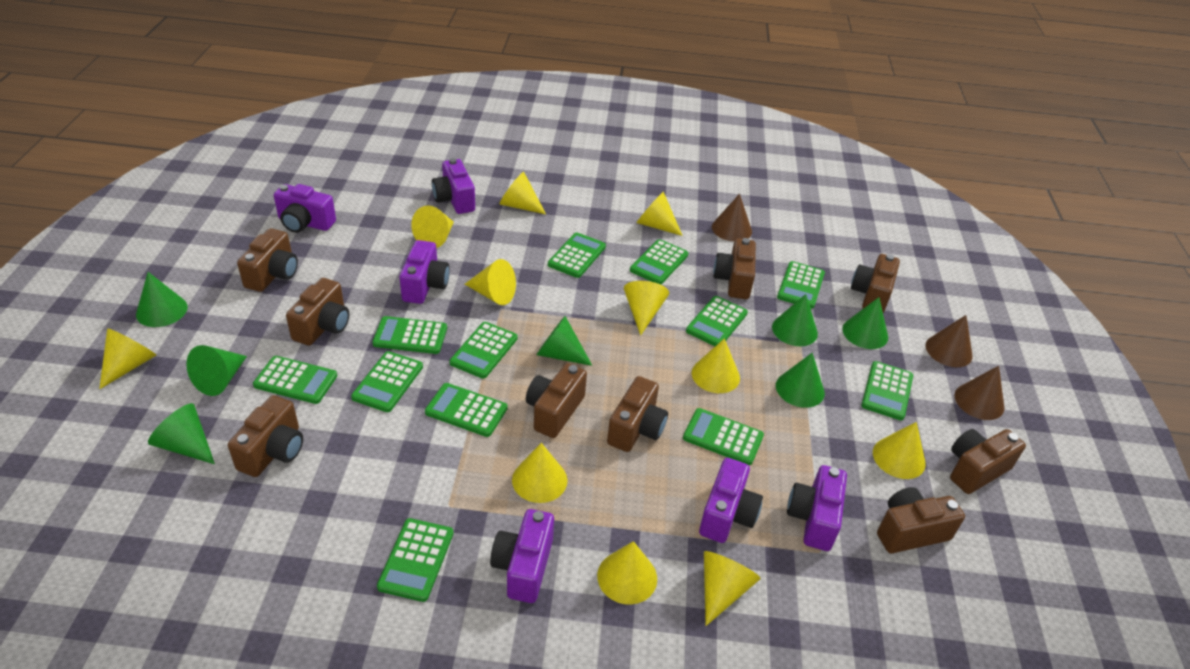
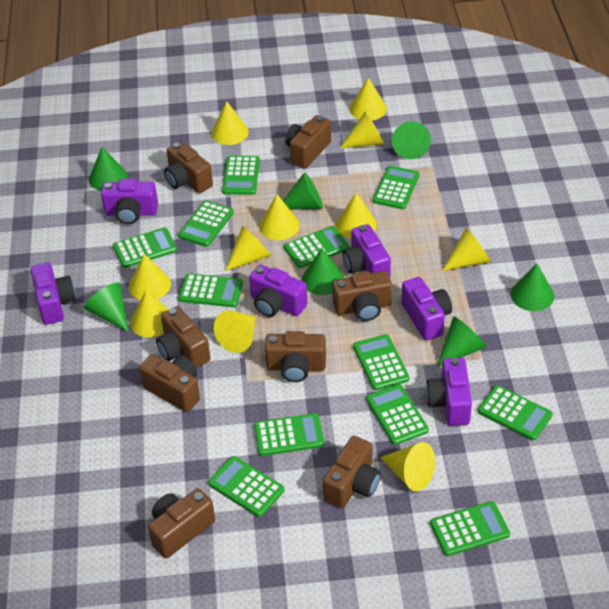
brown camera: [228,395,303,477] [237,228,298,292] [286,278,349,346] [526,363,587,438] [607,376,668,452] [713,238,756,299] [851,254,900,313] [877,487,965,553] [950,429,1026,494] = 9 -> [139,354,200,412] [148,488,215,558] [156,306,210,368] [164,141,213,193] [265,331,326,382] [285,115,331,168] [323,436,381,508] [332,271,392,321] = 8
brown cone: [712,194,752,242] [926,315,973,367] [954,366,1004,420] = 3 -> none = 0

